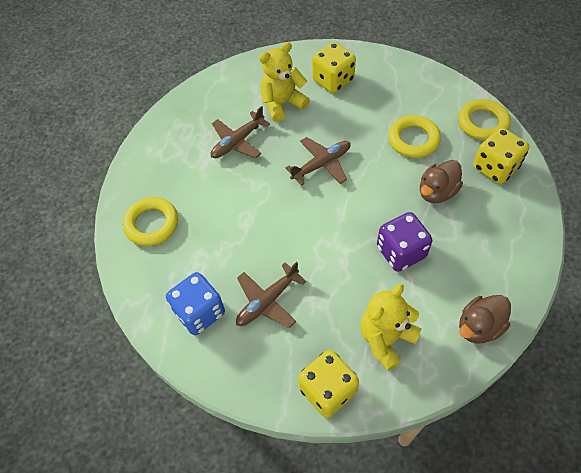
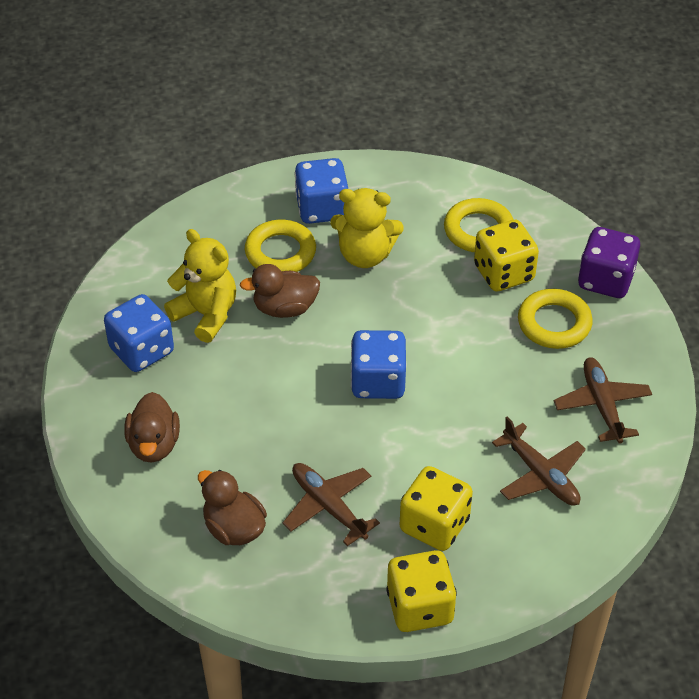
blue dice: [166,272,225,335] = 1 -> [104,294,174,372] [295,158,348,224] [351,330,407,399] = 3
brown duck: [420,160,463,203] [459,295,511,344] = 2 -> [124,392,180,463] [198,470,267,545] [240,264,320,318] = 3

